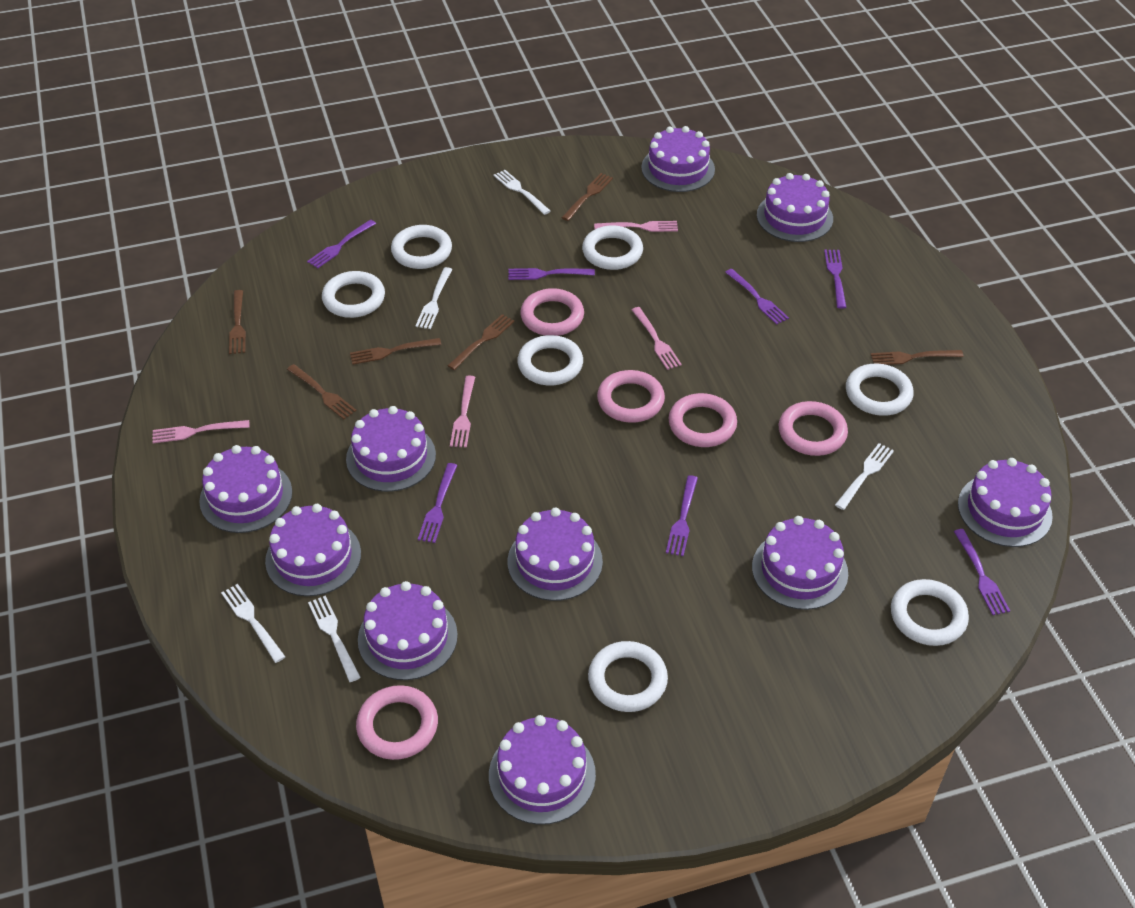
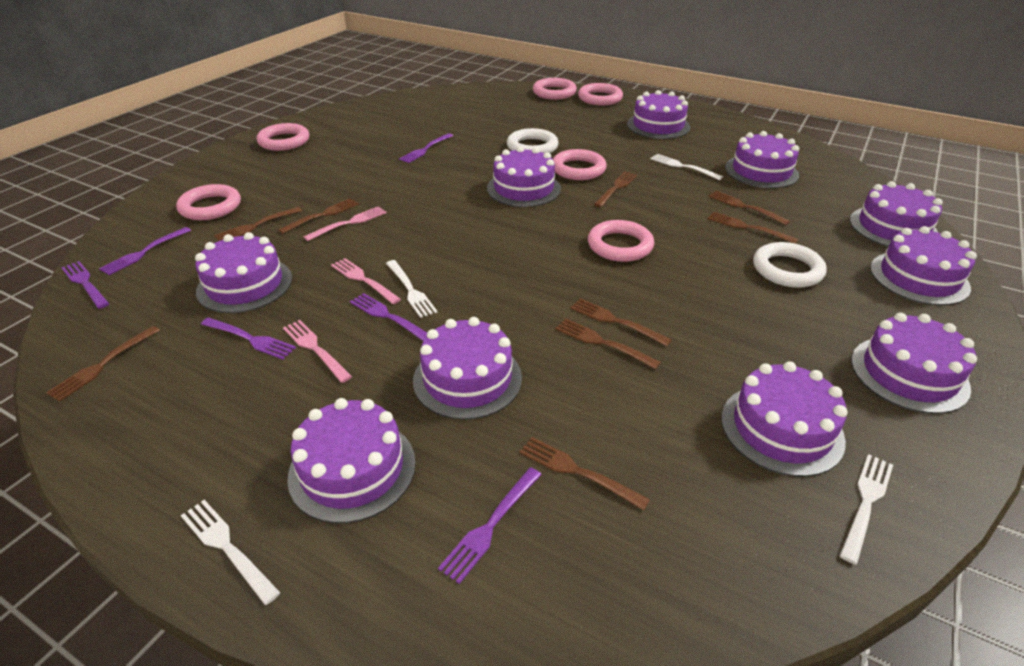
brown fork: [229,290,246,354] [287,364,357,419] [350,338,441,365] [447,314,515,370] [561,173,613,221] [871,350,963,365] = 6 -> [46,326,160,402] [214,207,302,241] [278,198,359,234] [520,437,650,510] [555,318,661,369] [570,298,672,346] [593,172,637,207] [708,191,790,225] [708,212,798,244] = 9
pink fork: [152,420,250,443] [450,376,475,448] [594,221,678,232] [632,307,682,370] = 4 -> [283,320,352,383] [304,206,387,241] [331,258,401,304] = 3
pink ring: [356,685,438,760] [520,288,584,336] [597,370,665,423] [669,393,737,447] [779,401,848,456] = 5 -> [176,184,241,220] [257,123,309,151] [533,78,577,100] [553,149,607,180] [578,83,623,106] [588,220,654,262] = 6
purple fork: [307,220,376,268] [418,463,457,543] [509,268,595,280] [666,475,698,556] [725,269,789,325] [824,250,847,309] [954,529,1010,615] = 7 -> [61,261,109,309] [99,227,191,275] [201,318,296,360] [350,293,427,341] [399,133,453,163] [438,467,542,584] = 6
white fork: [221,584,285,663] [308,595,361,682] [416,267,453,329] [494,170,550,215] [835,443,894,510] = 5 -> [180,500,280,605] [386,260,438,318] [650,154,723,180] [840,454,893,564] = 4
white ring: [322,271,385,318] [391,225,452,269] [517,335,583,385] [582,226,643,270] [588,641,668,712] [846,363,914,416] [891,579,969,646] = 7 -> [507,128,559,153] [753,242,827,288] = 2

